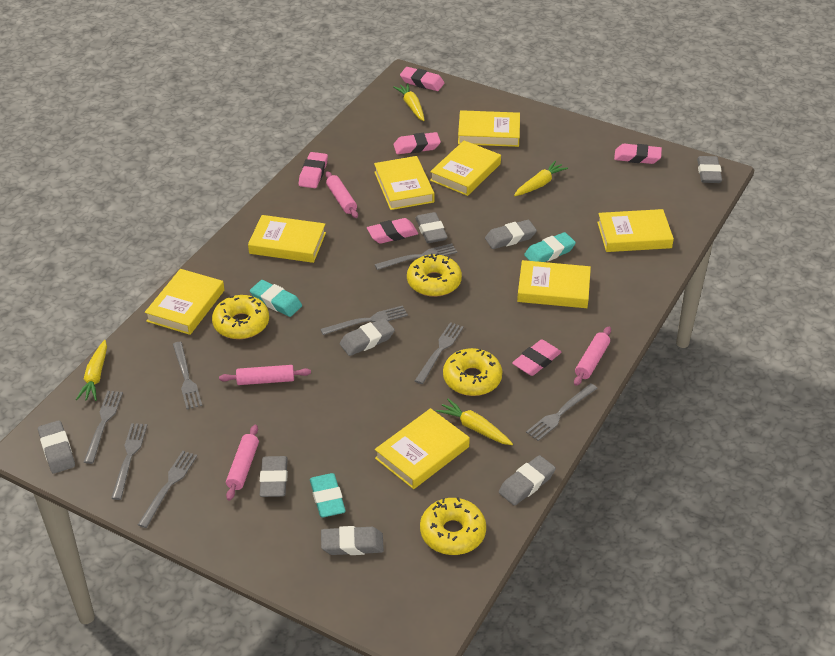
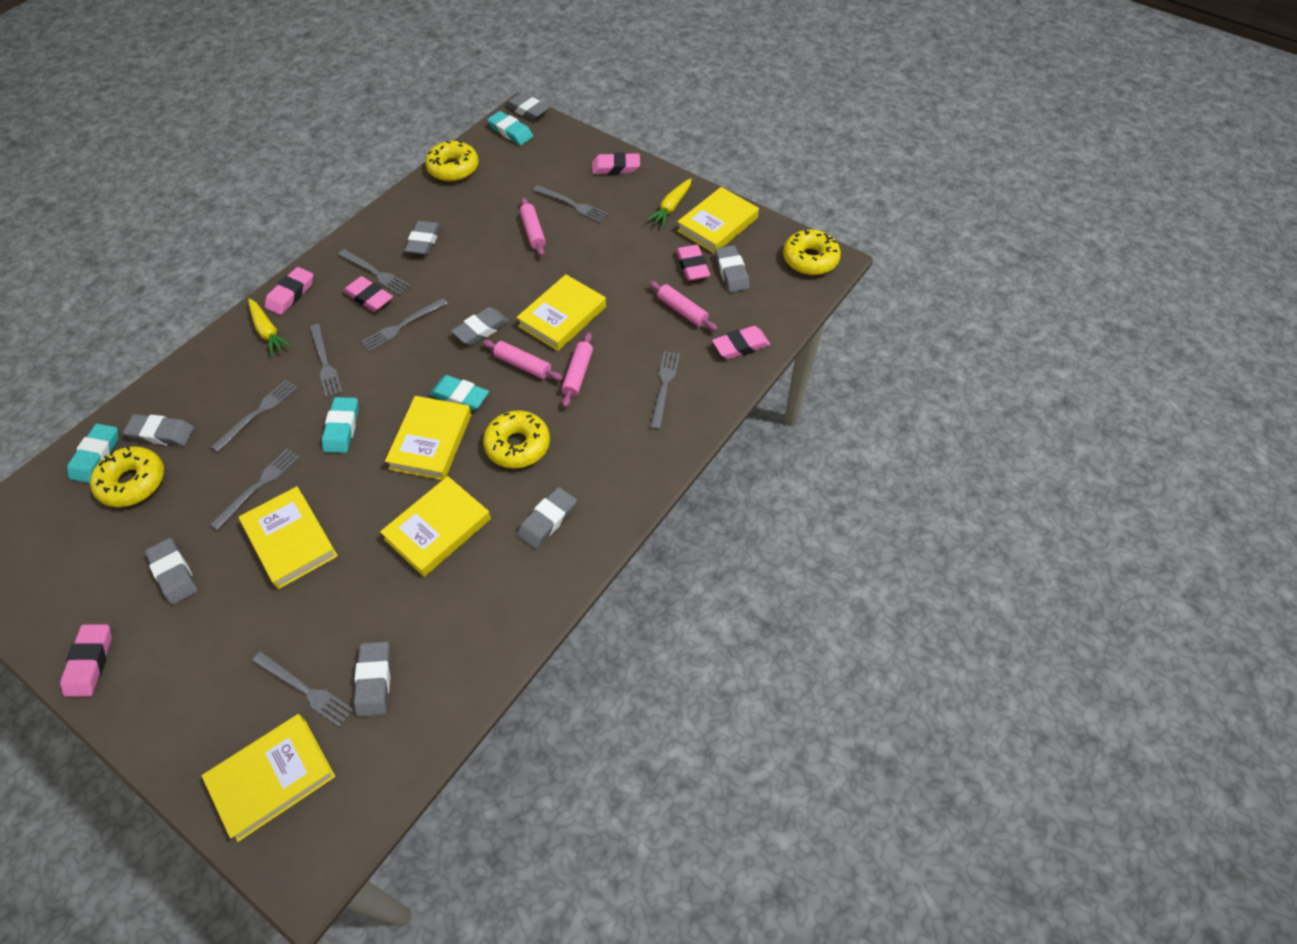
turquoise eraser: [250,280,302,317] [310,473,346,517] [524,232,576,262] = 3 -> [67,423,118,483] [322,397,359,453] [430,375,489,411] [487,111,533,145] = 4
yellow book: [145,269,224,335] [248,215,326,263] [374,156,435,210] [375,408,470,489] [430,140,501,196] [458,110,520,147] [517,260,591,308] [597,209,674,252] = 8 -> [202,714,335,842] [239,486,338,589] [380,476,491,577] [385,396,472,480] [516,274,606,351] [677,187,759,254] = 6
yellow carrot: [76,340,107,401] [393,83,425,121] [436,399,513,445] [514,161,568,196] = 4 -> [248,299,292,356] [647,178,691,227] = 2

